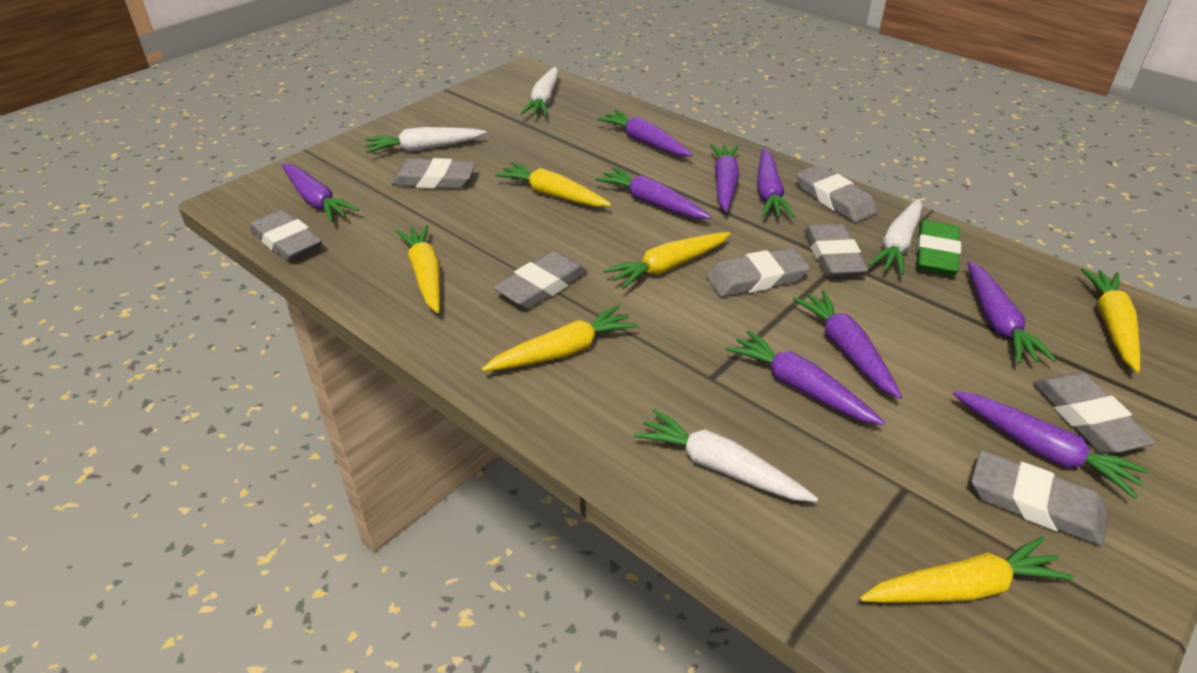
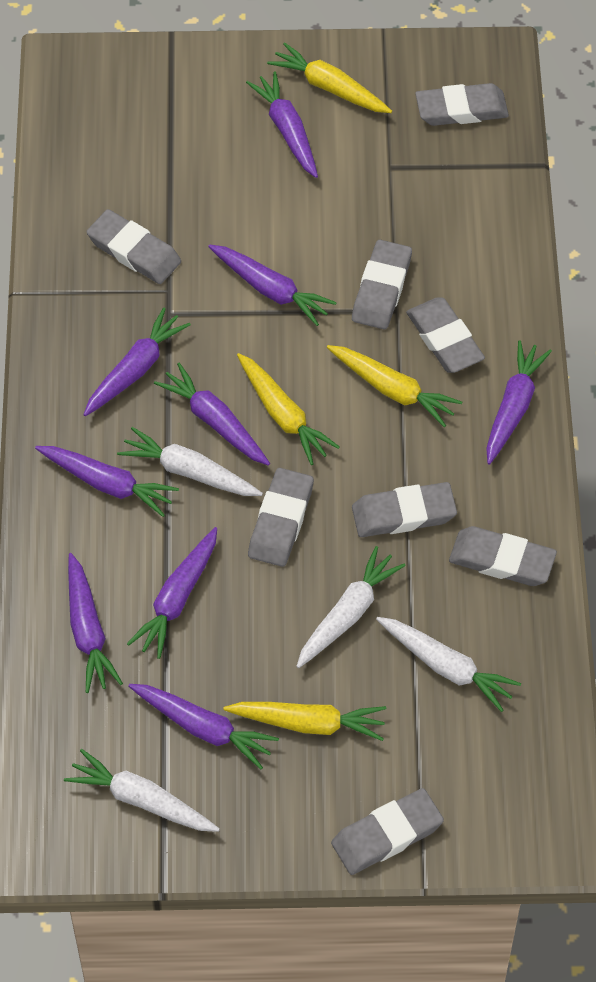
green eraser: [916,220,961,276] = 1 -> none = 0
yellow carrot: [395,224,440,313] [482,305,638,371] [495,162,612,207] [604,232,731,289] [860,537,1074,603] [1081,268,1140,373] = 6 -> [223,702,386,741] [237,353,340,465] [267,42,392,113] [327,345,462,427] = 4

